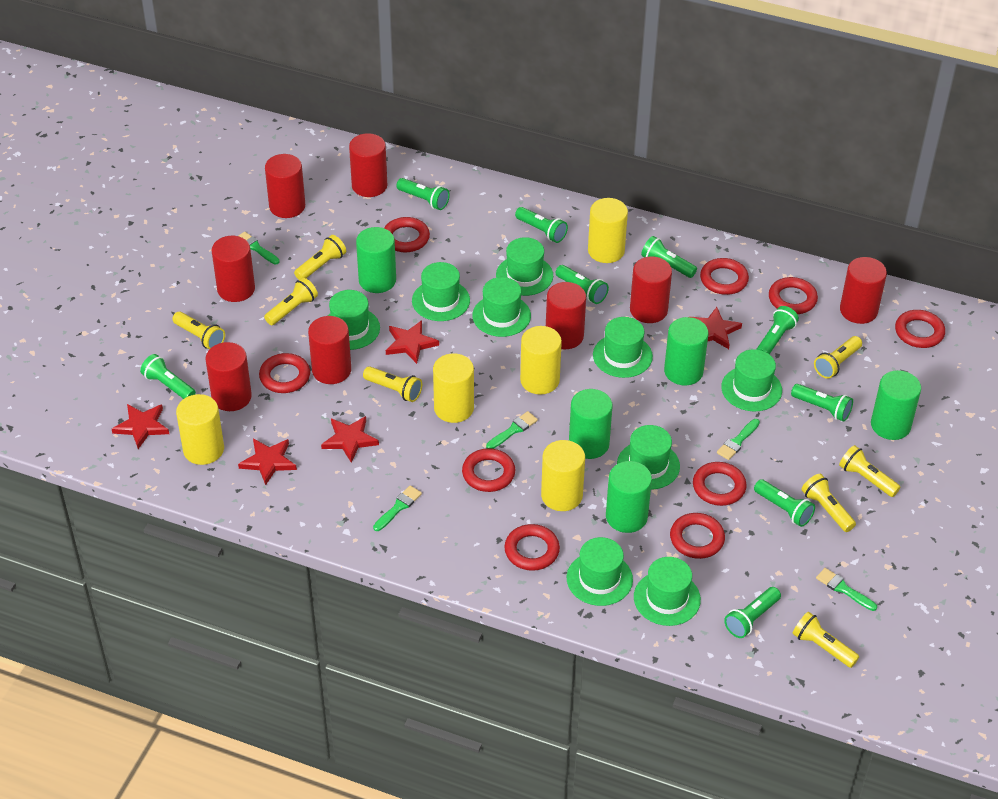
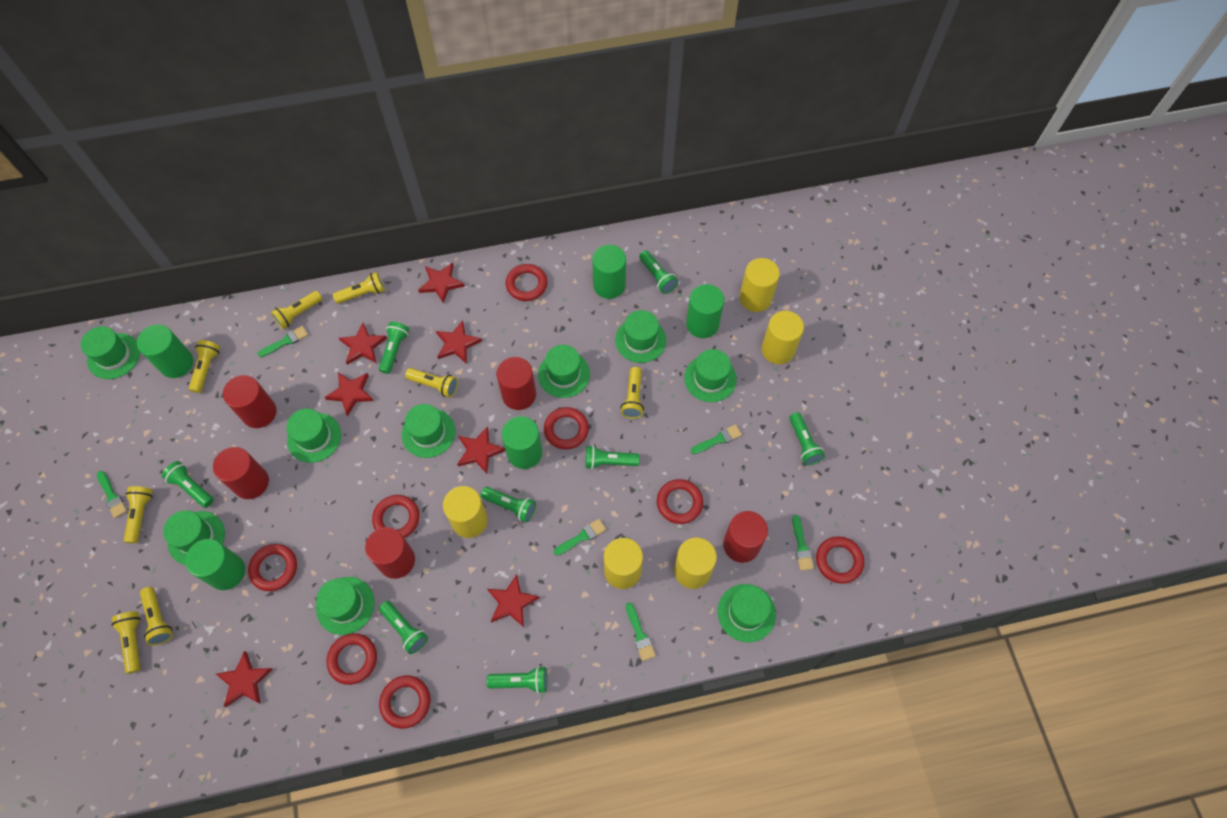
green brush: [238,232,280,264] [373,486,422,531] [486,411,538,449] [717,419,760,460] [816,568,877,611] = 5 -> [97,471,127,518] [258,326,308,357] [554,519,606,556] [626,603,656,661] [691,424,742,454] [792,515,814,571] = 6
green flashlight: [140,354,196,399] [396,178,450,210] [515,207,568,243] [556,265,609,304] [641,236,697,278] [724,587,781,638] [754,479,815,527] [756,306,799,354] [791,384,853,421] = 9 -> [162,461,214,508] [379,322,409,374] [379,601,428,654] [480,487,536,522] [486,666,548,694] [585,445,640,469] [639,251,678,294] [789,412,825,465] = 8
red cylinder: [206,342,252,411] [211,236,255,302] [265,154,305,218] [308,316,351,384] [349,133,387,197] [546,282,586,349] [630,256,672,323] [840,257,887,324] = 8 -> [213,447,269,499] [223,375,277,428] [365,527,415,579] [496,357,536,410] [723,511,768,563] = 5
red ring: [259,353,310,393] [384,217,430,252] [462,448,515,492] [504,524,560,571] [670,513,725,559] [693,462,747,506] [700,258,749,295] [769,277,818,314] [895,310,945,348] = 9 -> [248,544,297,591] [327,633,377,685] [372,495,420,538] [379,675,430,729] [506,264,548,301] [544,407,589,450] [657,479,703,524] [816,536,864,584] = 8
red star: [112,404,169,449] [238,439,297,485] [321,416,379,463] [386,320,439,364] [691,307,742,349] = 5 -> [216,651,273,707] [324,372,374,416] [339,323,387,365] [418,262,465,304] [436,320,482,364] [457,426,506,474] [487,574,540,627] = 7

